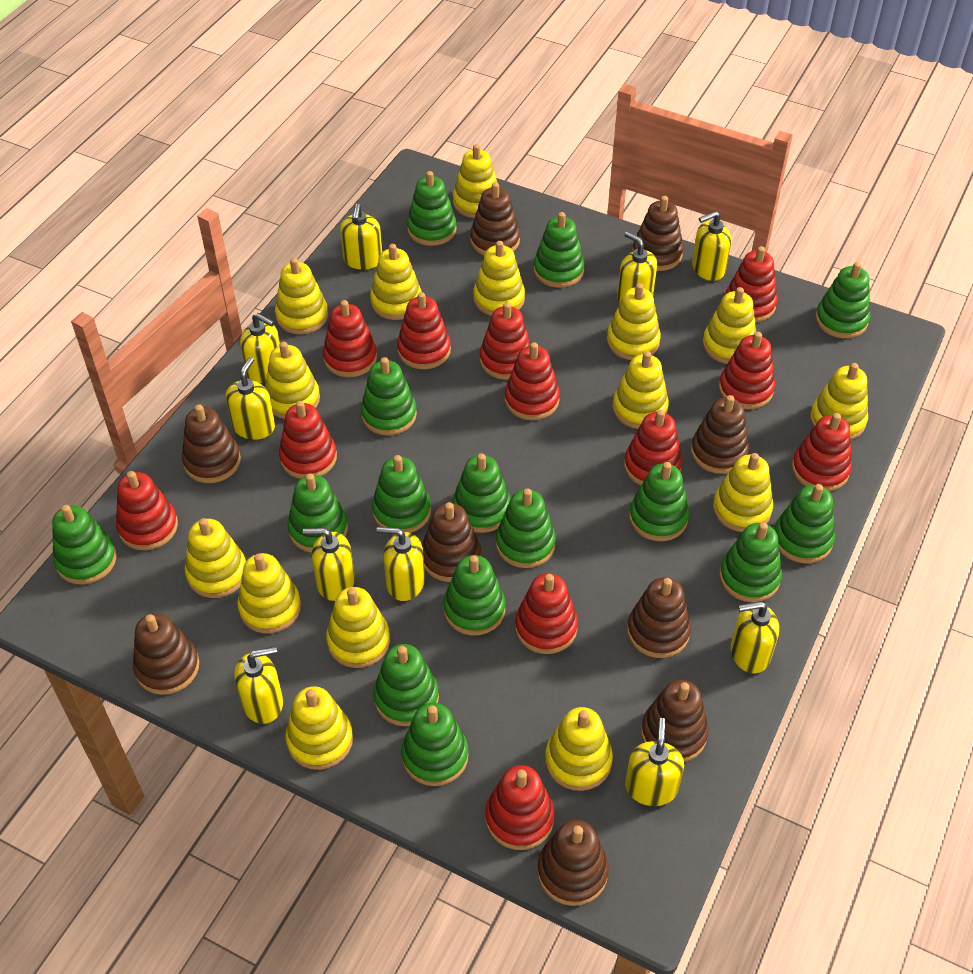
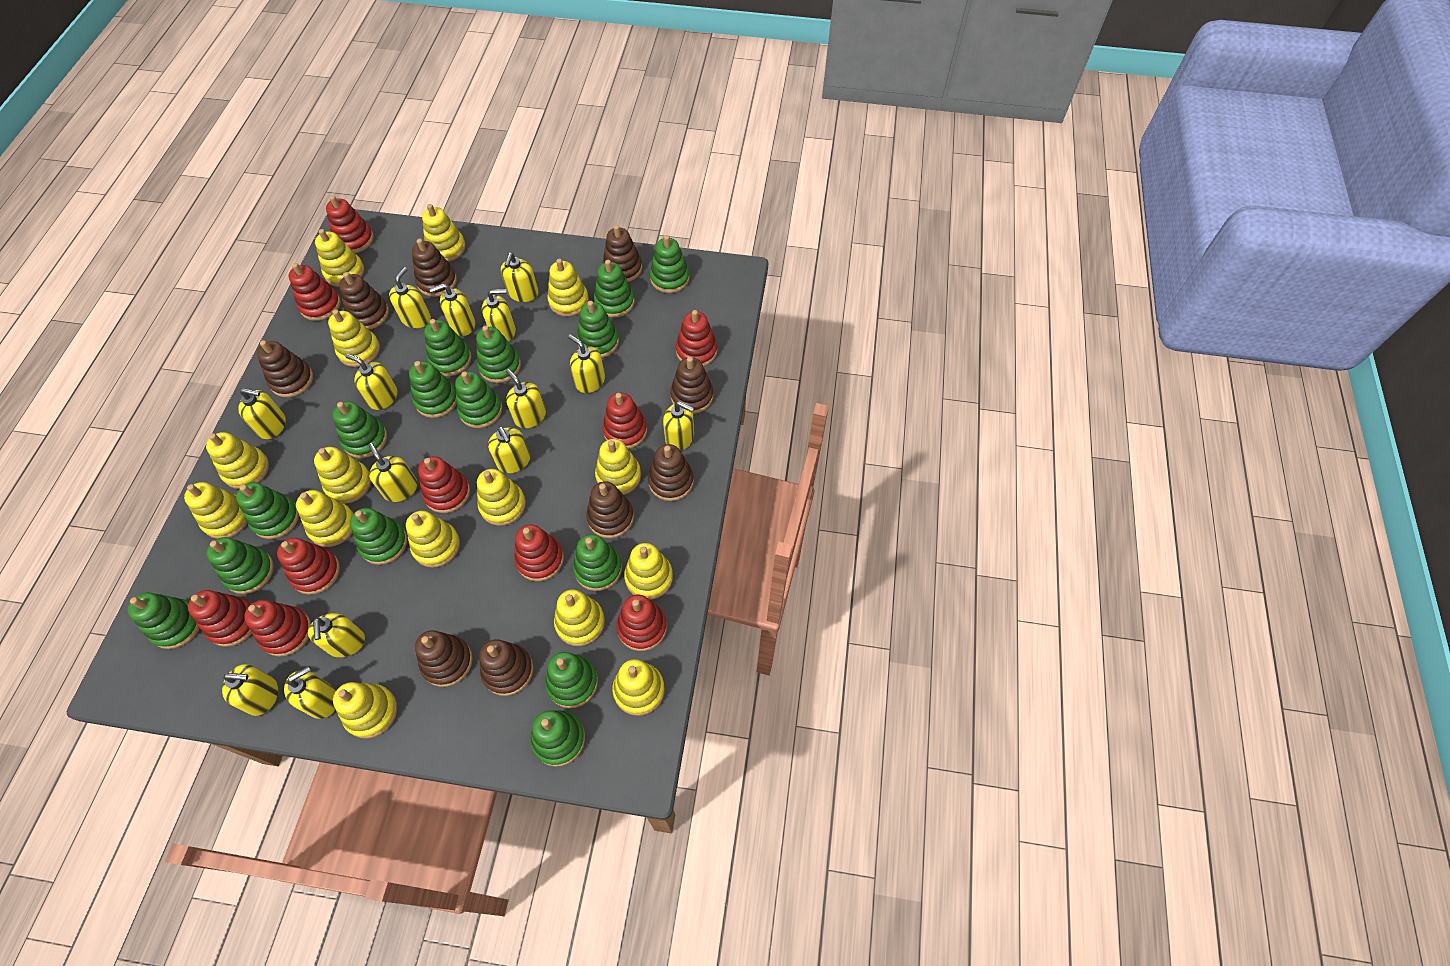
red stacking toy: [116,471,178,550] [279,401,337,479] [323,300,377,377] [397,292,451,369] [480,302,531,380] [485,765,554,850] [504,342,560,420] [515,573,578,654] [624,410,682,486] [719,332,775,409] [725,246,778,322] [792,413,852,492] = 12 -> [188,590,252,647] [244,600,311,657] [277,538,340,595] [289,263,341,321] [326,195,374,253] [418,456,470,513] [514,524,564,581] [603,393,647,449] [616,595,667,651] [676,310,717,366] = 10
yellow soap dispenser: [226,357,275,440] [234,646,283,724] [240,313,280,383] [303,528,355,601] [340,204,382,270] [377,527,425,601] [617,231,657,304] [625,718,684,806] [692,211,731,281] [731,601,779,673] = 10 -> [222,664,278,716] [238,388,286,439] [284,666,336,719] [308,613,365,657] [345,354,397,410] [368,443,417,502] [389,267,431,328] [429,284,475,336] [482,289,516,341] [488,426,531,473] [501,253,539,302] [506,369,546,428] [568,335,605,393] [663,401,694,451] = 14

